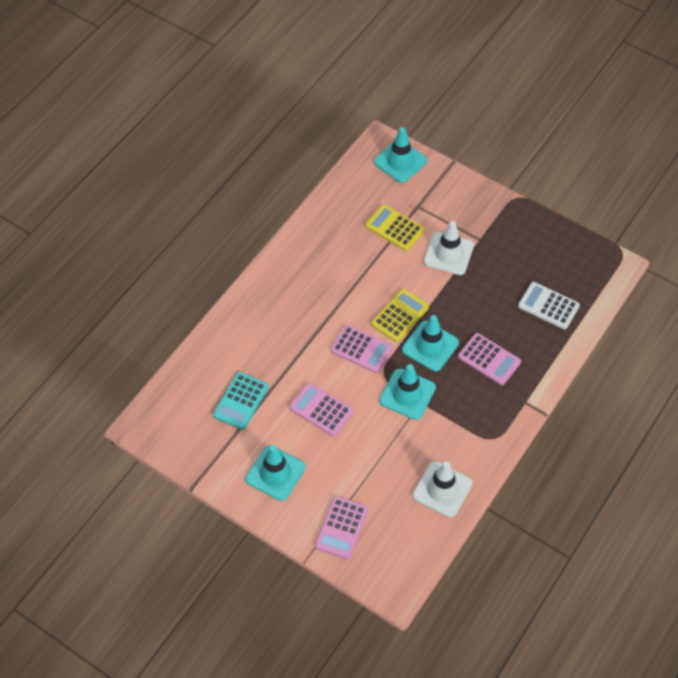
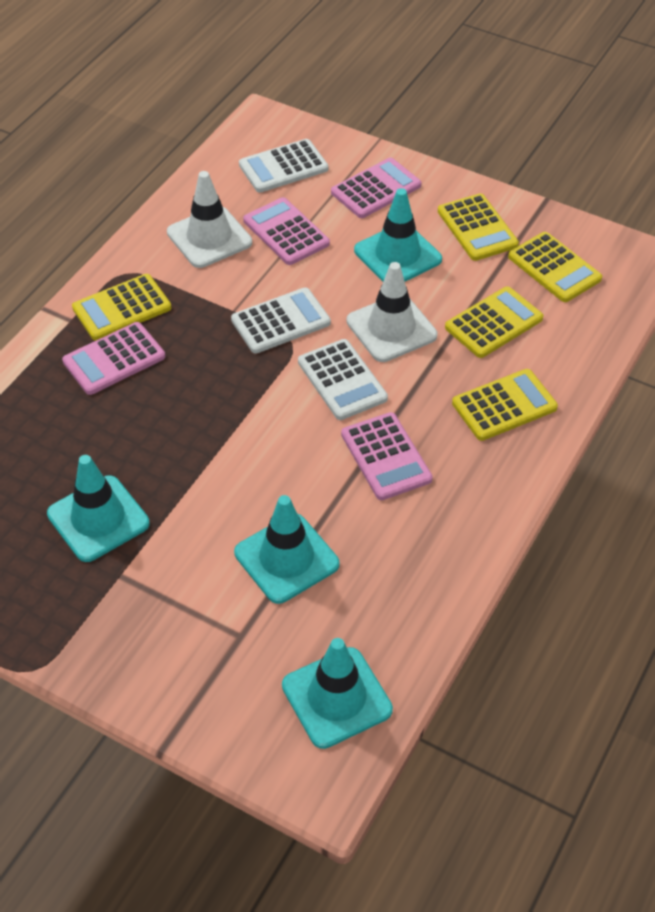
turquoise calculator: [213,372,269,430] = 1 -> none = 0
white calculator: [518,282,580,329] = 1 -> [231,287,331,354] [239,139,328,193] [298,339,388,420] = 3
yellow calculator: [366,205,425,251] [371,289,429,342] = 2 -> [72,274,171,340] [438,193,519,261] [445,286,543,358] [452,369,558,441] [508,232,602,302] = 5

